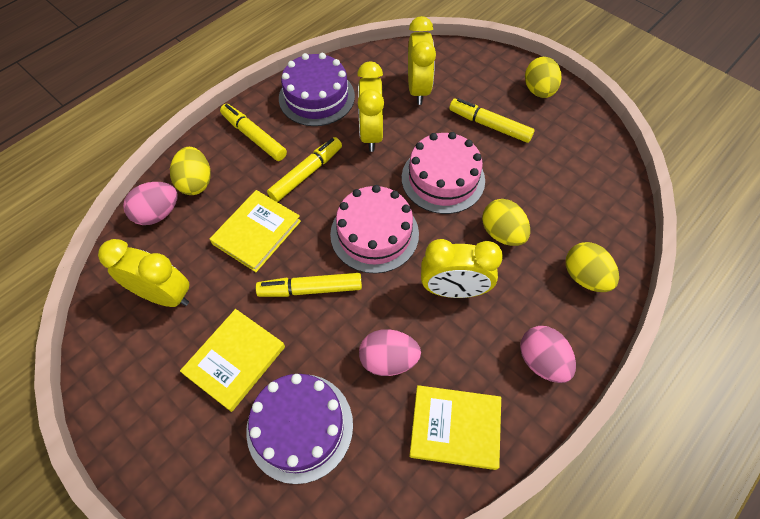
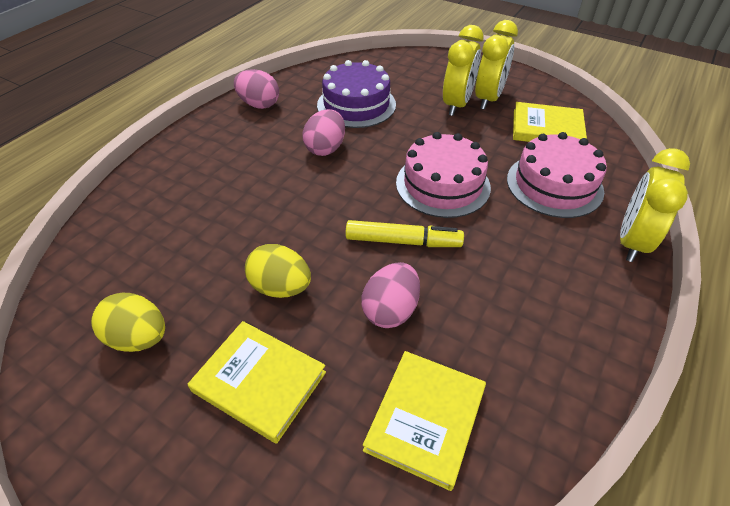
purple cake: [246,374,353,484] [279,53,355,126] = 2 -> [317,60,396,128] = 1
yellow clock: [98,239,189,307] [357,62,384,152] [408,16,436,105] [421,239,503,298] = 4 -> [443,25,484,116] [475,20,518,110] [620,148,690,262] = 3
yellow egg: [170,147,211,195] [482,199,530,246] [525,57,561,98] [566,242,619,292] = 4 -> [91,293,165,352] [245,244,311,298] = 2
yellow marker: [220,104,287,161] [256,273,362,297] [267,137,342,202] [449,98,534,143] = 4 -> [346,220,464,247] = 1

